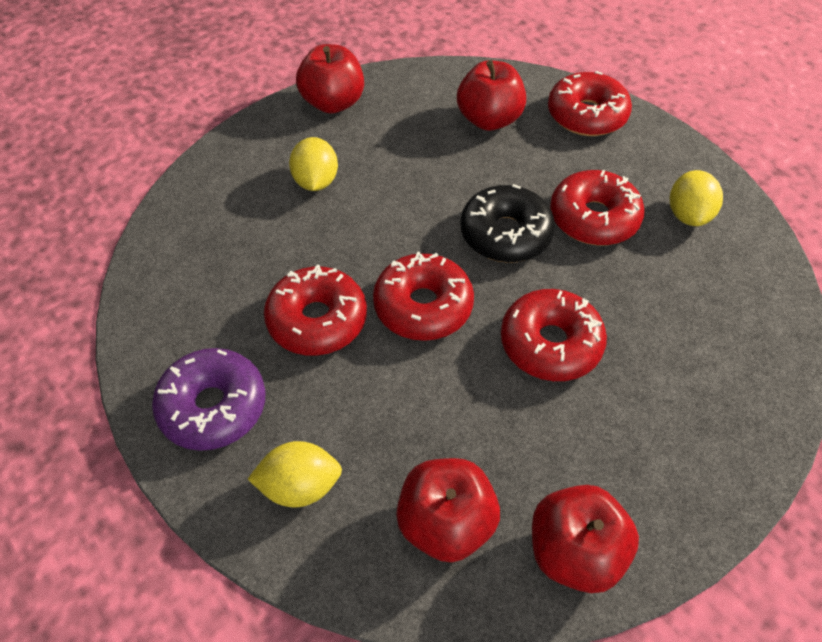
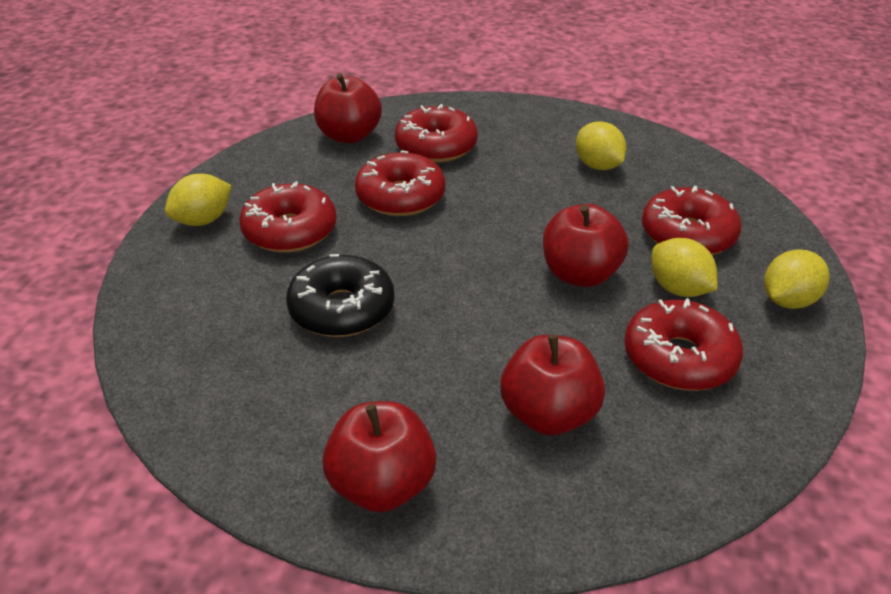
purple donut: [152,348,266,451] = 1 -> none = 0
yellow lemon: [248,441,342,507] [289,137,338,191] [670,170,723,226] = 3 -> [165,174,232,226] [576,121,627,170] [651,238,717,297] [764,249,830,309] = 4

